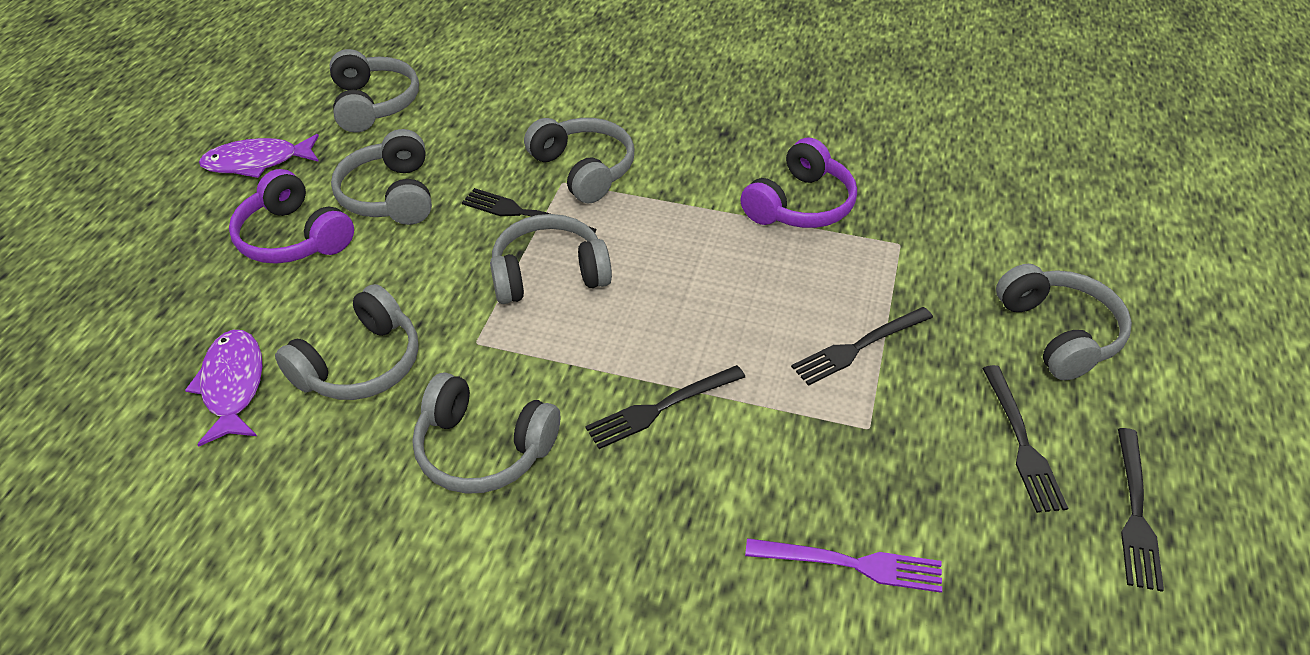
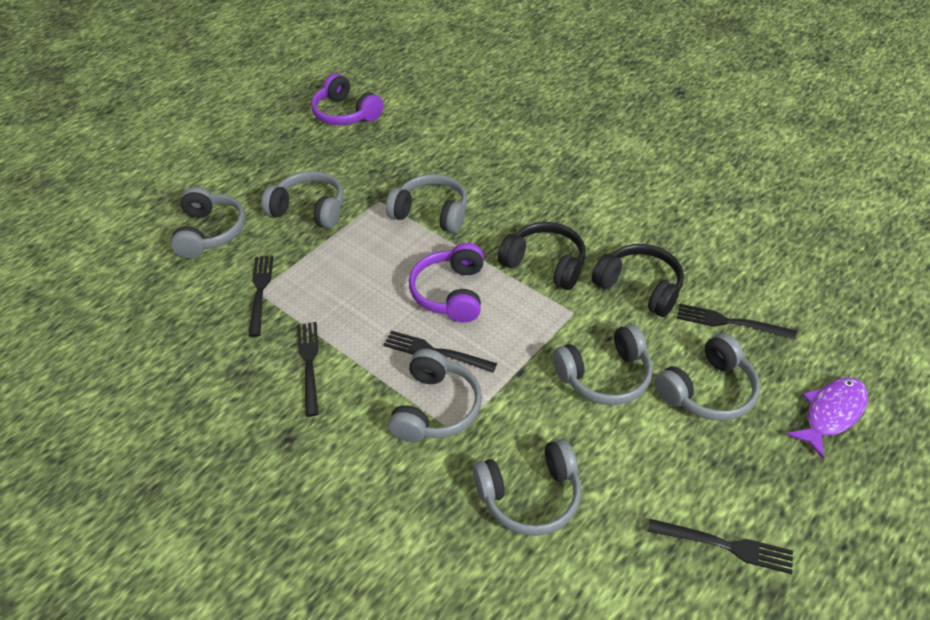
black headphones: none = 0 -> [498,222,586,290] [592,244,684,317] = 2
purple fish: [185,330,263,447] [199,134,319,178] = 2 -> [786,378,868,459] = 1
purple fork: [745,538,942,593] = 1 -> none = 0

